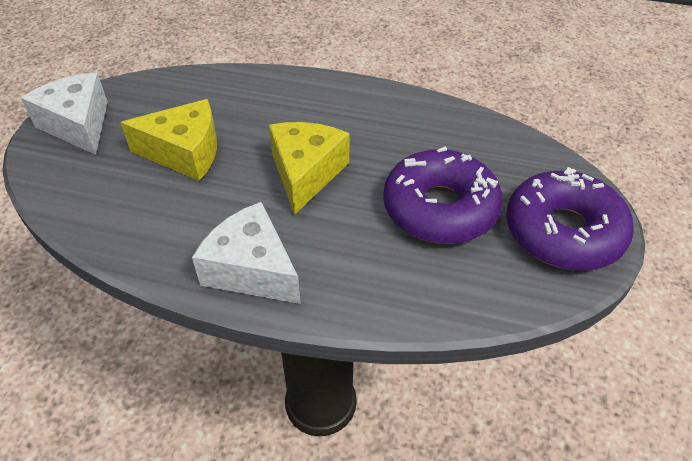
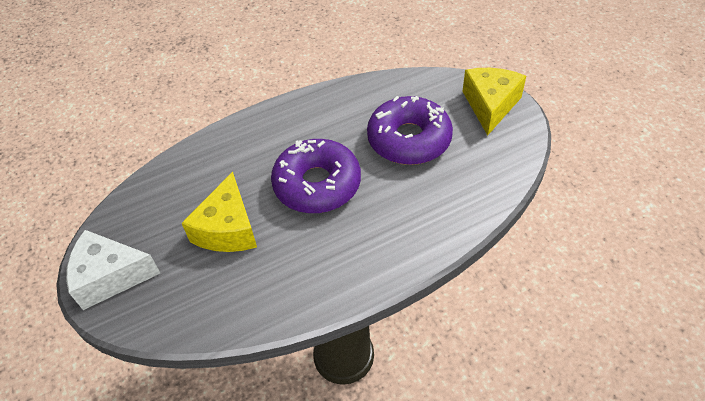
white cheese: [21,72,108,155] [192,202,301,304] = 2 -> [66,230,160,310] = 1

